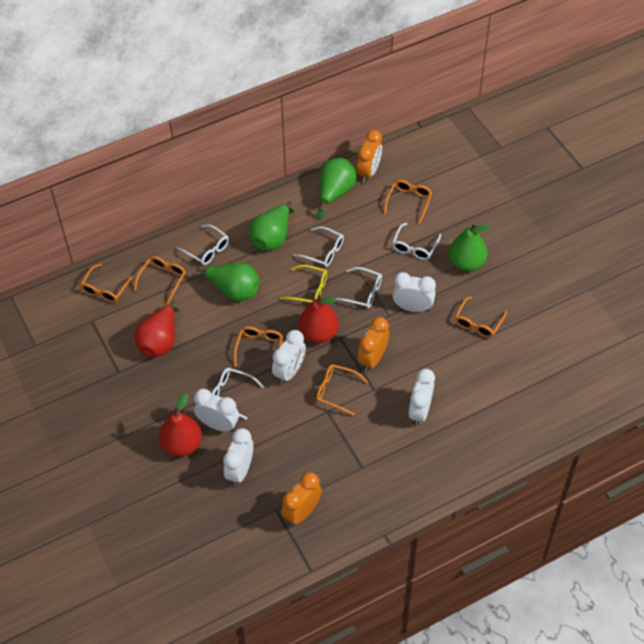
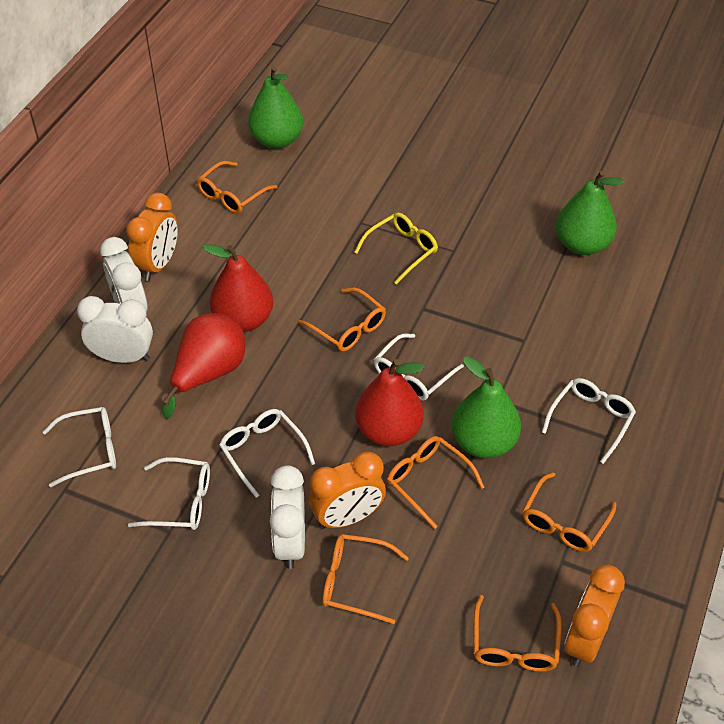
green pear: [196,263,260,302] [249,201,295,251] [317,158,357,220] [449,223,490,272] = 4 -> [248,66,303,149] [452,356,521,458] [556,171,624,255] = 3
white clock: [194,389,239,432] [223,428,253,486] [272,330,306,384] [393,272,436,312] [408,369,435,426] = 5 -> [77,296,153,363] [100,237,148,311] [270,465,305,569] = 3

